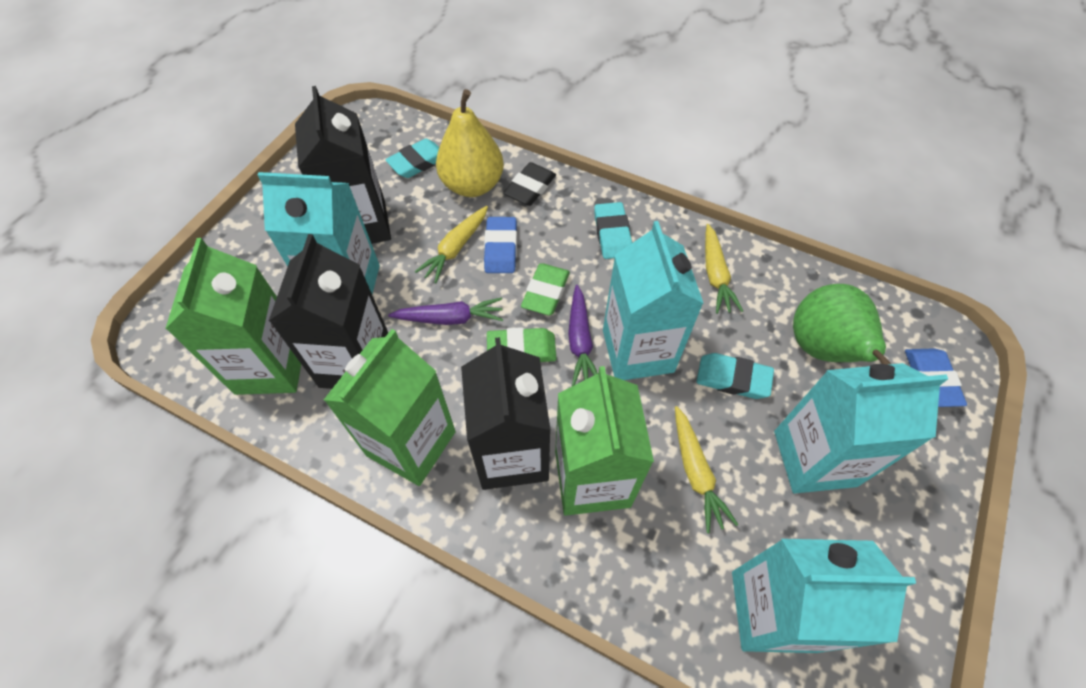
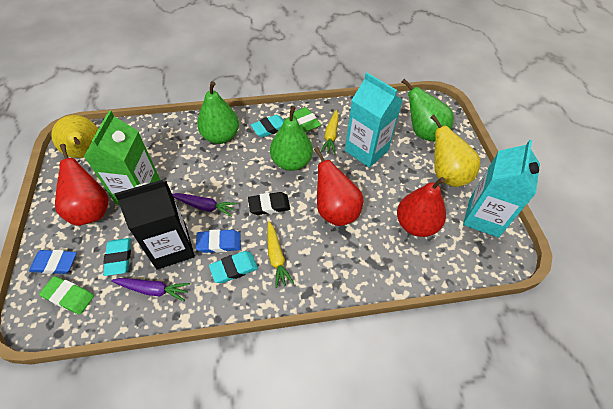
black carton: [269,234,388,389] [295,86,391,244] [461,337,551,490] = 3 -> [114,180,195,270] = 1
green carton: [165,238,301,395] [324,329,456,486] [555,366,654,515] = 3 -> [84,111,160,205] = 1
green pear: [793,284,891,365] = 1 -> [197,81,239,144] [270,106,313,171] [401,79,454,141] = 3
red pear: none = 0 -> [55,144,109,226] [314,147,363,226] [397,177,446,237] = 3
turquoise carton: [258,172,380,294] [603,221,704,380] [732,539,916,653] [774,363,948,493] = 4 -> [345,73,403,168] [463,140,540,238] = 2
yellow carrot: [415,206,488,283] [675,406,738,533] [705,224,743,314] = 3 -> [267,221,294,288] [320,110,339,154] = 2
yellow pear: [436,89,504,197] = 1 -> [51,115,98,158] [430,115,480,187] = 2

